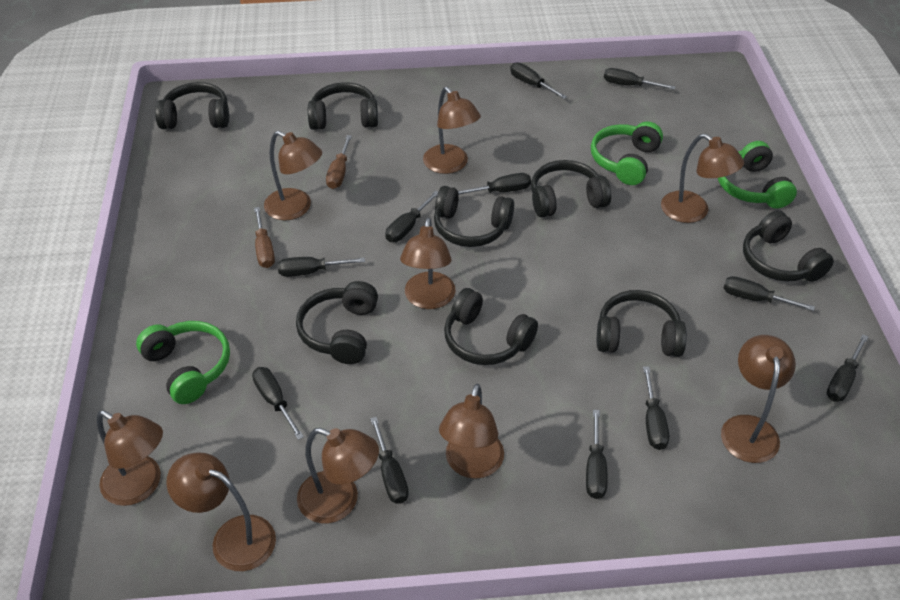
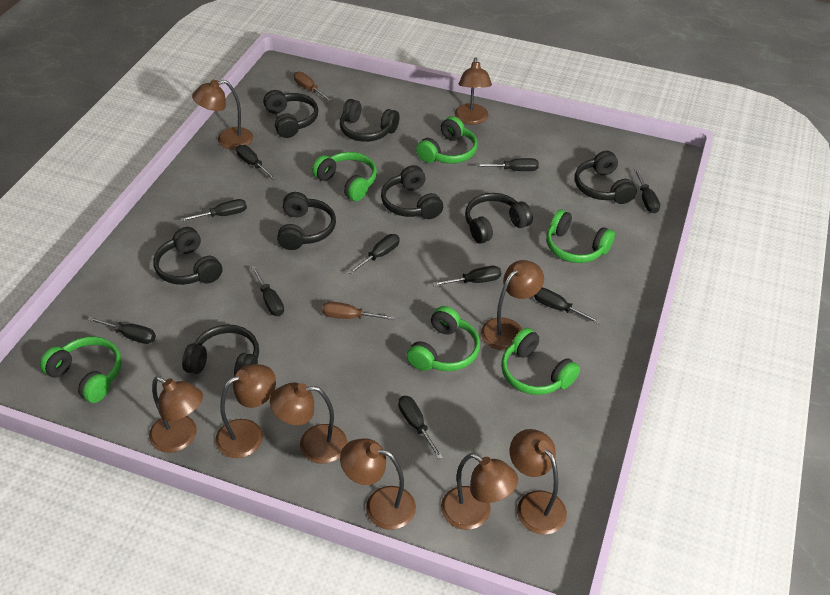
black screwdriver: [252,367,304,440] [278,257,365,277] [370,417,409,504] [385,191,438,242] [458,173,531,195] [510,62,567,99] [586,410,608,499] [604,68,676,90] [643,367,669,450] [724,276,815,311] [827,334,868,402] = 11 -> [87,316,156,344] [180,199,247,222] [236,145,276,180] [251,266,284,316] [348,234,400,274] [398,396,443,459] [433,266,501,286] [476,158,539,171] [534,288,601,324] [634,168,660,213] = 10
green headphones: [136,321,230,404] [591,121,663,185] [718,141,797,209] = 3 -> [40,336,122,403] [312,152,377,201] [407,306,480,371] [416,116,478,164] [501,328,580,395] [546,210,615,263] = 6

